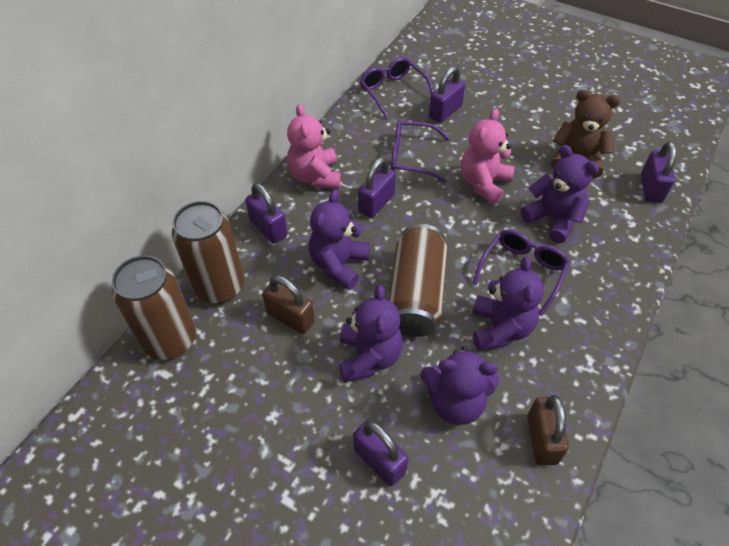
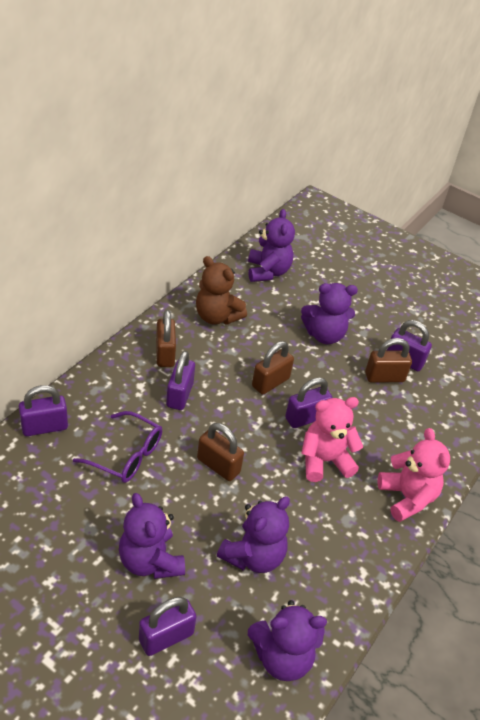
brown can: [112,255,196,360] [172,201,244,304] [388,224,448,337] = 3 -> none = 0
brown padlock: [262,275,315,334] [527,395,569,465] = 2 -> [156,310,176,367] [197,423,244,481] [252,341,294,395] [365,338,412,383] = 4
purple glasses: [360,57,433,119] [391,120,450,183] [473,230,570,316] = 3 -> [73,411,162,483] = 1

